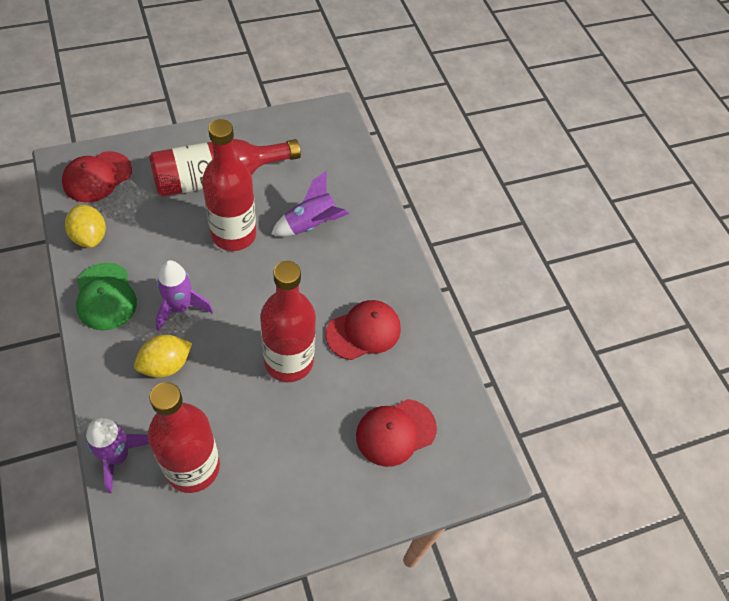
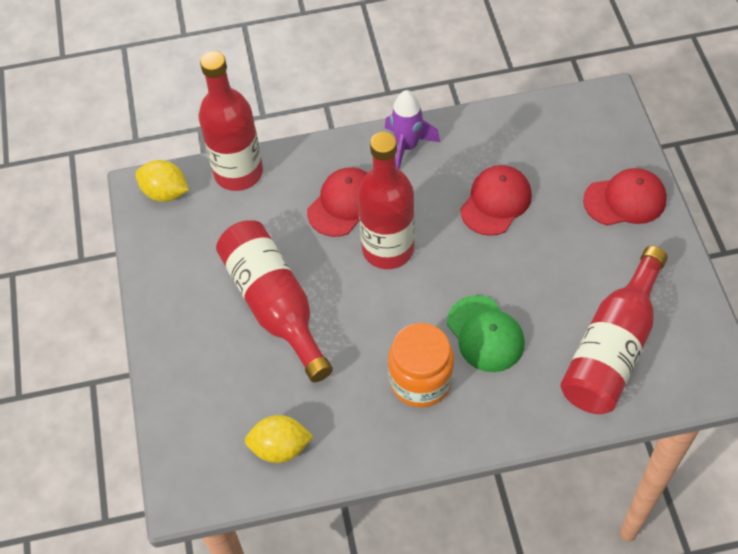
orange jar: none = 0 -> [388,323,454,408] = 1
purple rocket: [86,418,149,493] [155,260,213,331] [271,170,350,236] = 3 -> [385,90,440,169] = 1

